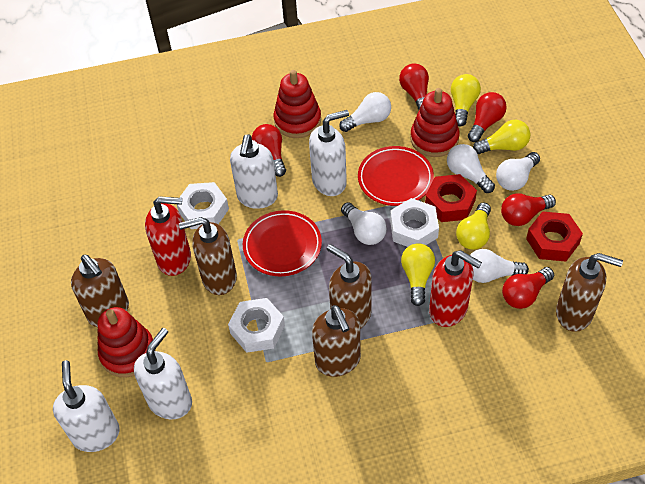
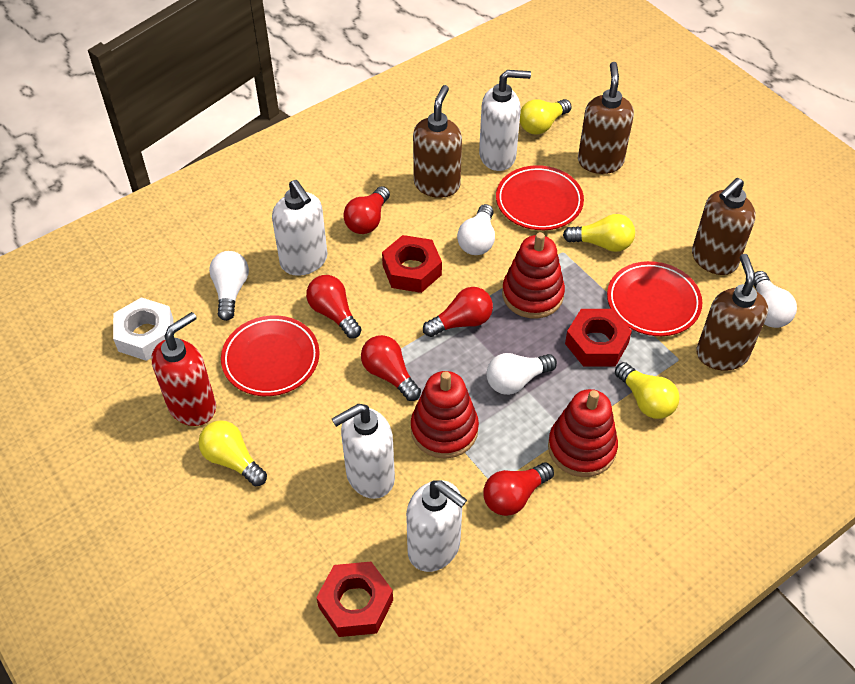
brown soap dispenser: [71,255,129,327] [179,217,237,295] [312,305,361,377] [327,244,372,329] [556,253,623,332] = 5 -> [413,85,462,198] [578,62,634,174] [692,178,756,275] [696,254,768,371] = 4
red nut: [425,174,477,222] [526,211,583,262] = 2 -> [316,562,393,637] [382,235,442,293] [565,309,632,366] = 3
red plate: [243,210,322,276] [358,146,434,206] = 2 -> [221,315,319,396] [496,165,584,230] [607,261,702,336] = 3
red soap dispenser: [145,196,191,276] [429,250,482,327] = 2 -> [151,312,216,426] = 1
white light bulb: [339,92,391,132] [341,202,387,245] [447,144,495,193] [470,249,529,283] [496,152,540,191] = 5 -> [209,251,249,321] [457,204,495,255] [486,353,557,395] [754,271,797,328] = 4
white nut: [177,182,229,229] [228,298,285,353] [390,198,439,247] = 3 -> [113,297,174,361] = 1

